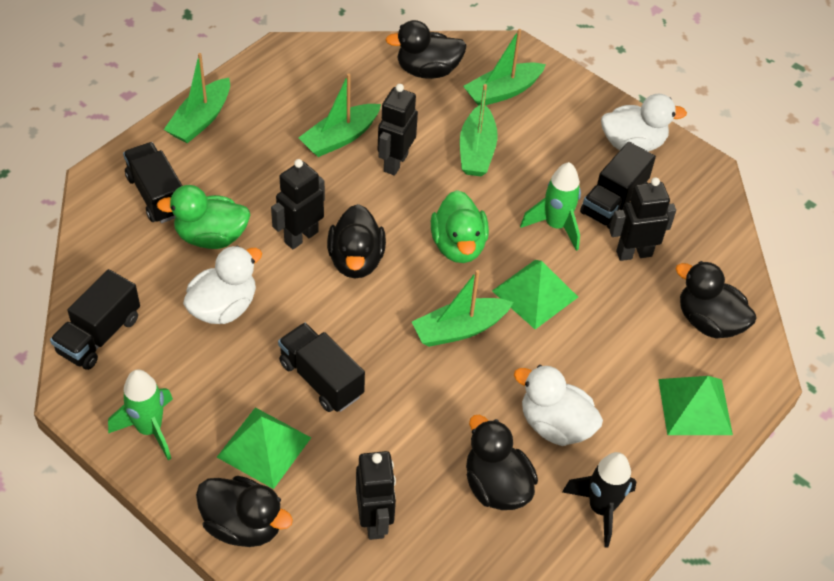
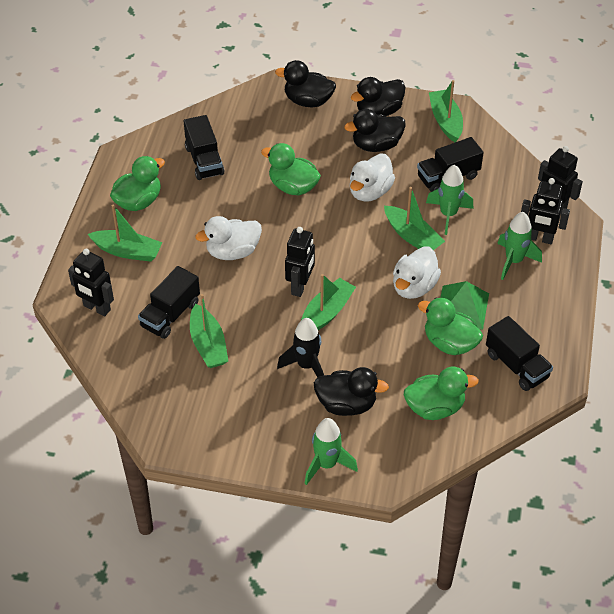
black duck: [196,476,293,547] [327,204,386,278] [386,20,467,79] [466,415,538,510] [676,261,757,338] = 5 -> [275,60,336,107] [314,367,389,416] [344,109,406,152] [351,77,406,116] = 4
green duck: [157,185,250,249] [431,190,489,263] = 2 -> [110,156,165,211] [261,143,321,195] [404,367,479,420] [418,297,483,355] = 4
green pyramid: [217,407,311,489] [492,260,578,329] [658,376,733,435] = 3 -> [440,281,489,330] = 1
green rocket: [108,369,173,460] [520,162,581,251] = 2 -> [305,418,358,485] [426,165,473,235] [497,212,542,280] = 3

